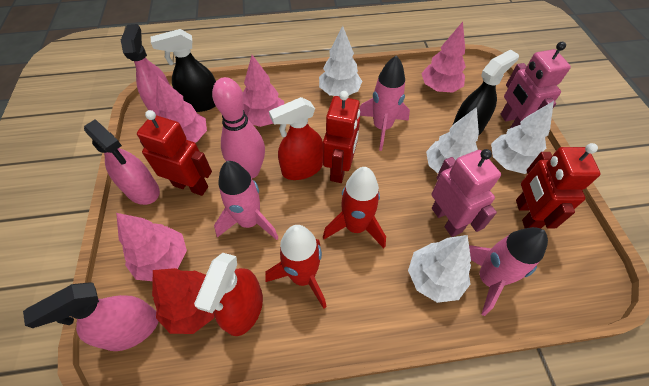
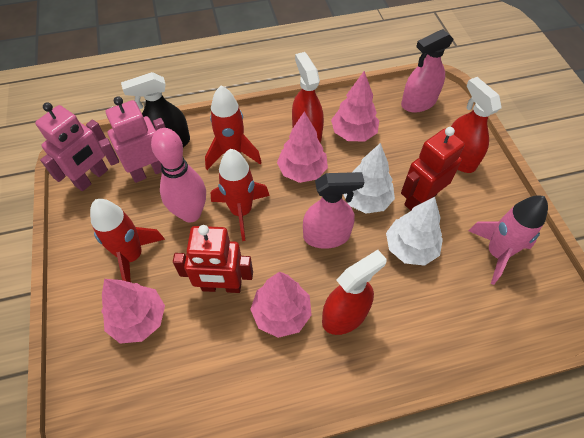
black spray bottle: [151,29,216,112] [452,49,519,136] = 2 -> [121,72,190,147] = 1
pink rocket: [214,161,279,240] [359,55,410,151] [469,227,548,316] = 3 -> [468,195,548,285] = 1
pink spray bottle: [23,282,158,351] [84,119,160,205] [121,24,170,116] = 3 -> [303,172,364,249] [401,29,454,113] = 2
red robot: [137,110,212,196] [323,91,360,183] [516,143,600,229] = 3 -> [173,225,253,293] [401,127,465,211] = 2
red rocket: [265,225,327,309] [323,167,386,248] = 2 -> [90,199,165,282] [205,86,262,170] [211,149,270,241] = 3
red spray bottle: [194,253,263,336] [269,97,323,180] = 2 -> [292,52,324,143] [322,250,387,335] [451,77,501,173] = 3
red tree: [152,268,214,334] = 1 -> none = 0
white tree: [319,26,362,96] [408,235,471,303] [426,107,479,173] [491,101,554,174] = 4 -> [343,143,395,214] [386,197,443,266] = 2

